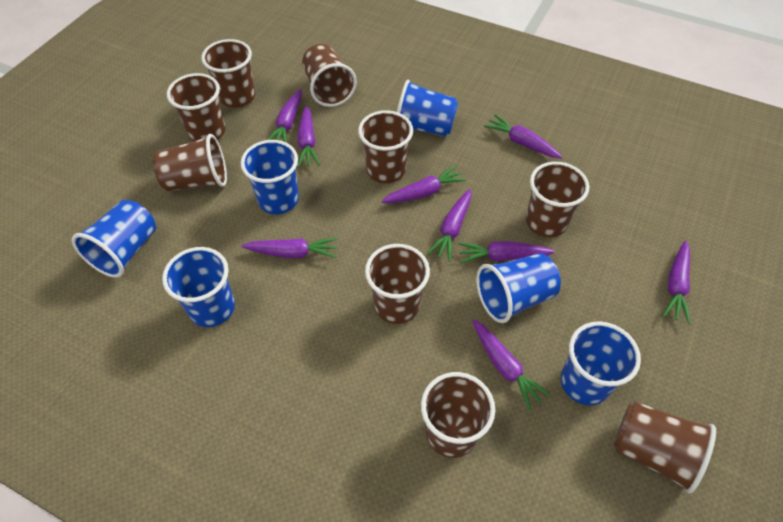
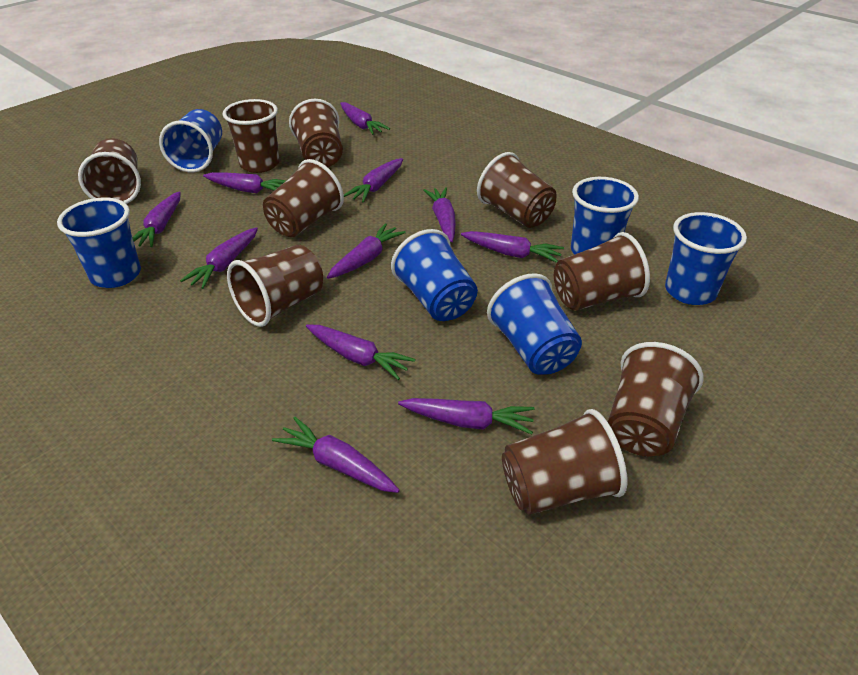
purple carrot: [241,238,337,258] [268,89,302,142] [297,106,320,167] [381,165,466,203] [427,189,471,261] [458,241,555,263] [473,320,551,411] [484,114,562,158] [663,241,690,324] = 9 -> [133,191,181,247] [180,227,258,289] [203,172,286,193] [272,417,400,493] [306,325,415,380] [327,223,406,279] [340,102,390,135] [344,158,403,203] [398,398,535,435] [423,187,456,242] [461,231,564,263] = 11

